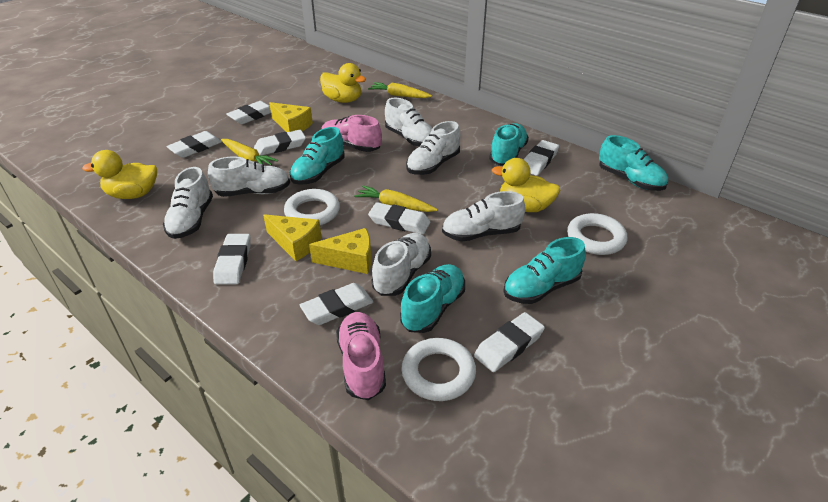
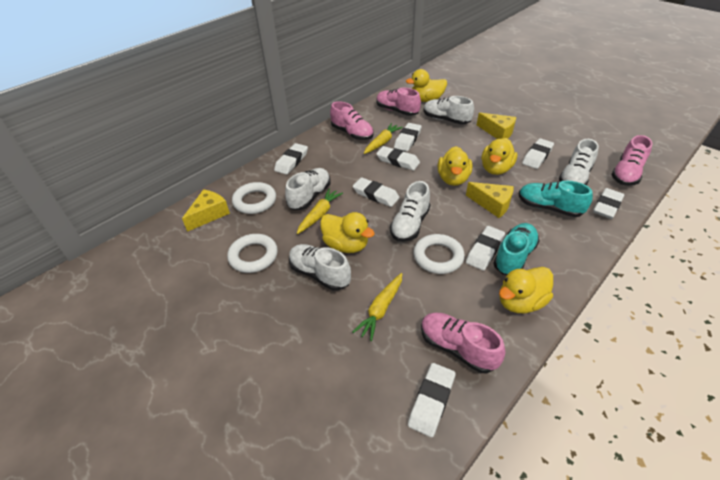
pink shoe: [321,115,382,152] [336,312,386,400] = 2 -> [330,101,374,140] [376,88,421,116] [421,313,505,373] [611,135,652,186] = 4
turquoise shoe: [290,127,345,185] [400,264,465,333] [489,123,529,166] [503,237,586,304] [599,135,668,191] = 5 -> [493,223,540,275] [519,181,593,217] = 2
white shoe: [163,167,213,239] [208,156,290,197] [371,233,431,296] [385,98,432,147] [406,121,460,175] [442,191,525,242] = 6 -> [285,168,331,210] [289,244,351,291] [390,181,430,242] [423,96,474,125] [559,139,599,185] = 5
yellow duck: [82,150,157,199] [320,63,366,103] [492,158,560,212] = 3 -> [320,212,375,253] [406,69,447,102] [438,146,472,186] [482,138,517,175] [499,267,553,313] = 5

